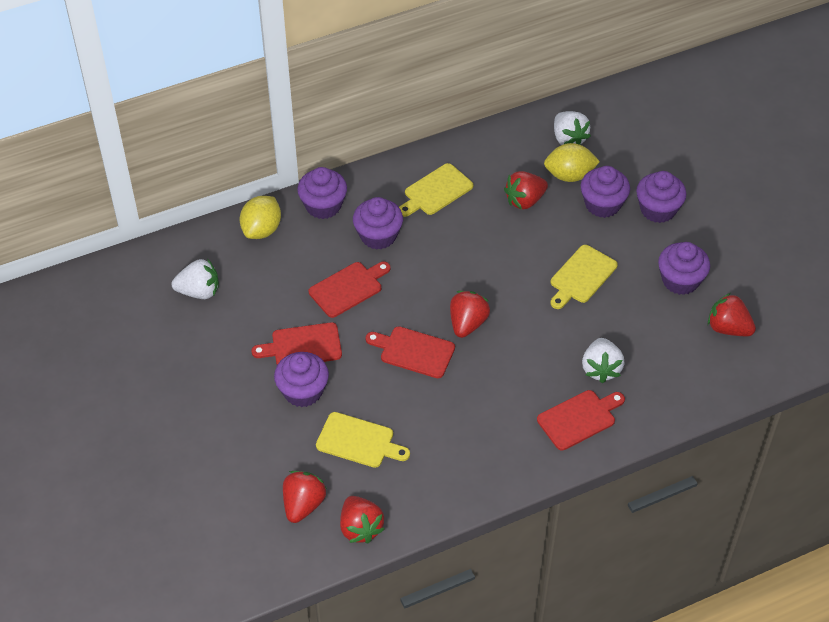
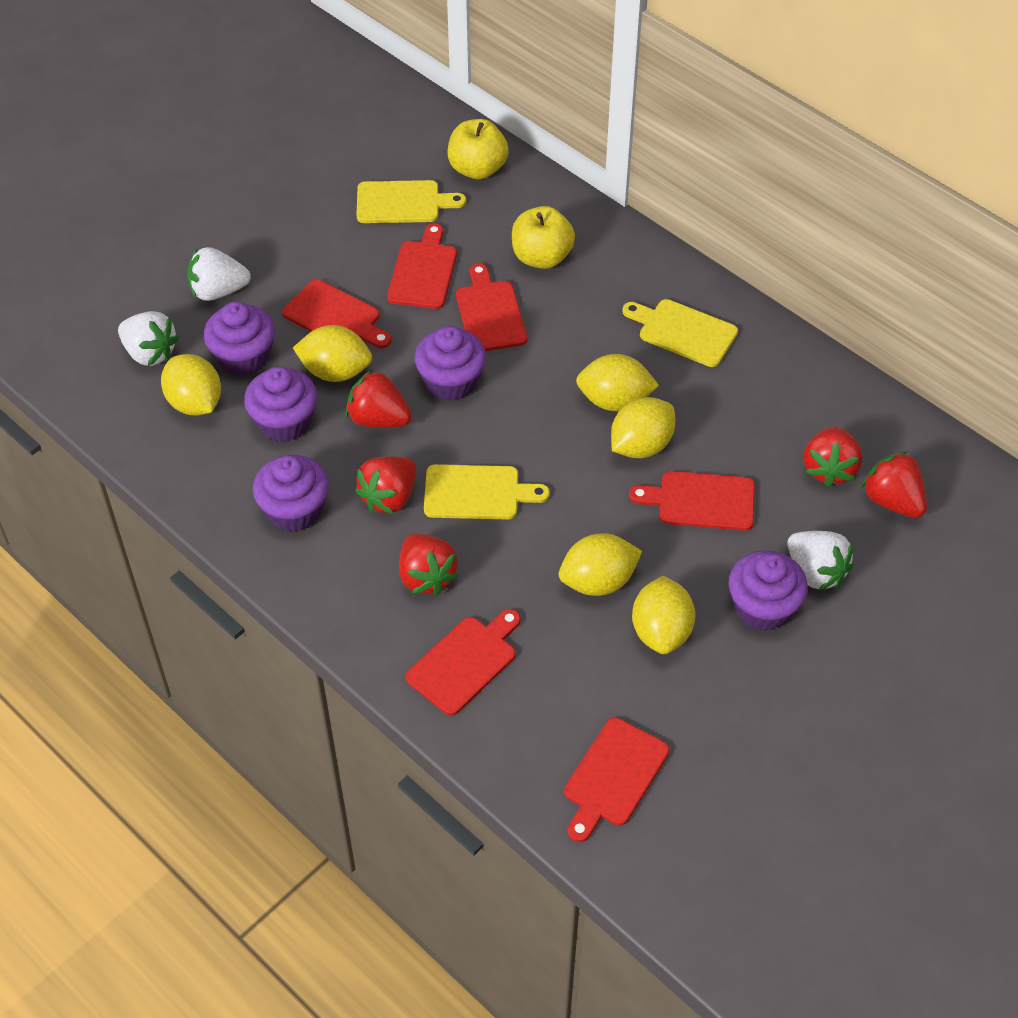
purple cupcake: [274,352,329,407] [297,167,347,219] [353,197,403,250] [581,166,630,218] [636,171,686,223] [658,242,710,295] = 6 -> [204,302,275,376] [244,367,317,442] [253,455,329,532] [414,326,486,401] [728,550,808,631] = 5
red cutting board: [251,322,342,365] [309,261,390,318] [366,326,455,378] [537,390,625,450] = 4 -> [282,279,391,348] [387,223,457,309] [406,609,521,716] [456,263,527,351] [564,717,670,842] [629,471,755,531] = 6
yellow apple: none = 0 -> [448,119,509,179] [512,206,575,269] = 2
yellow lemon: [240,196,281,239] [544,143,600,182] = 2 -> [161,354,221,416] [293,325,372,382] [559,533,642,596] [576,354,659,411] [611,397,675,458] [632,576,695,654] = 6

